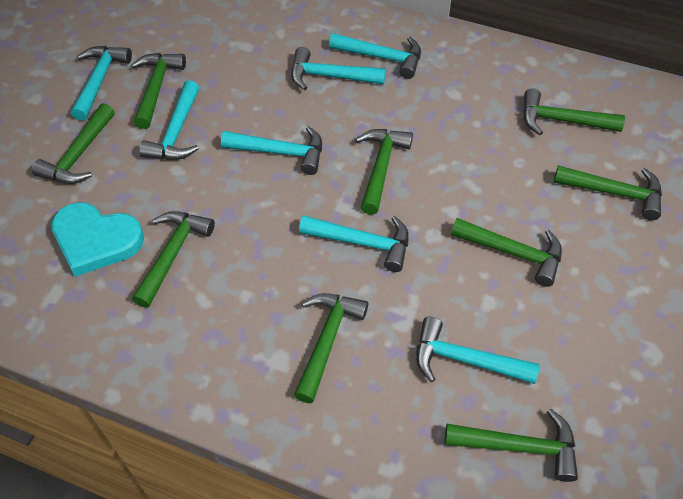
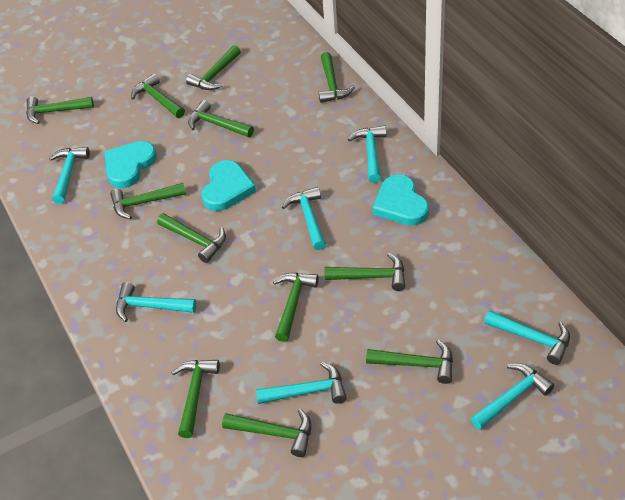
green hammer: [32,103,115,184] [132,53,186,129] [132,211,215,308] [294,293,368,403] [355,129,413,215] [445,408,578,482] [451,218,562,287] [523,89,625,135] [554,165,662,220] = 9 -> [26,96,94,124] [110,183,186,219] [131,74,185,118] [157,213,226,263] [171,360,220,438] [186,45,241,90] [188,100,254,137] [222,409,311,457] [273,273,319,342] [319,52,355,103] [324,253,405,291] [366,340,453,384] = 12
turquoise heart: [51,202,144,277] = 1 -> [104,141,157,188] [202,160,256,211] [373,175,429,226] = 3

